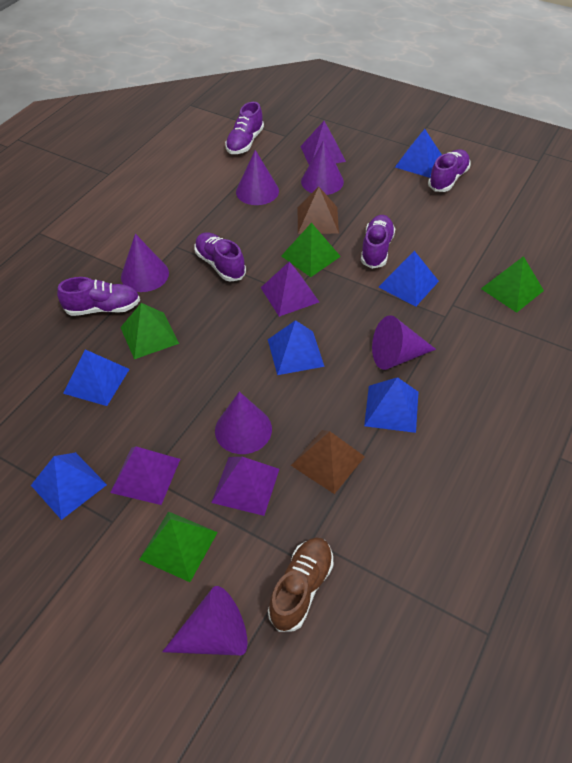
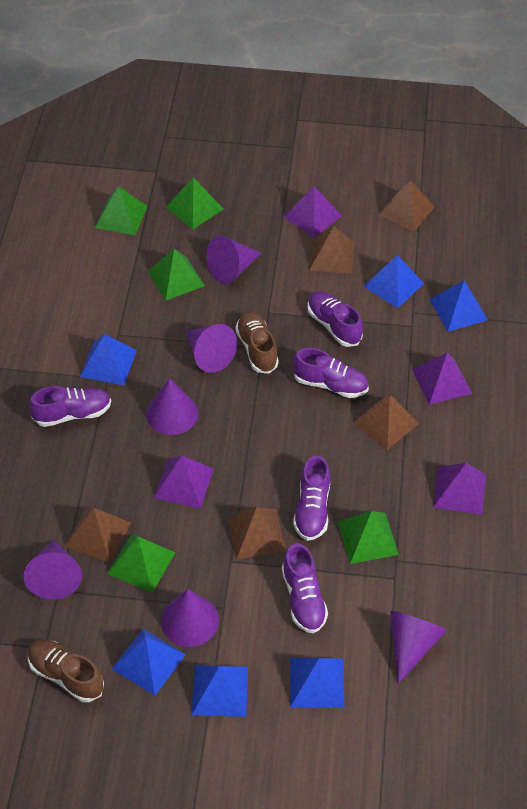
brown pyramid: [291,430,365,494] [298,187,339,234] = 2 -> [64,507,131,563] [228,507,286,560] [309,226,354,274] [353,394,419,450] [378,180,435,232] = 5
brown shoe: [268,537,333,632] = 1 -> [28,640,104,702] [235,311,279,374] = 2
green pyramid: [120,303,179,359] [139,511,218,582] [281,223,341,277] [481,256,544,313] = 4 -> [95,186,148,235] [107,534,176,593] [147,249,205,301] [165,178,224,229] [338,511,399,564] = 5

